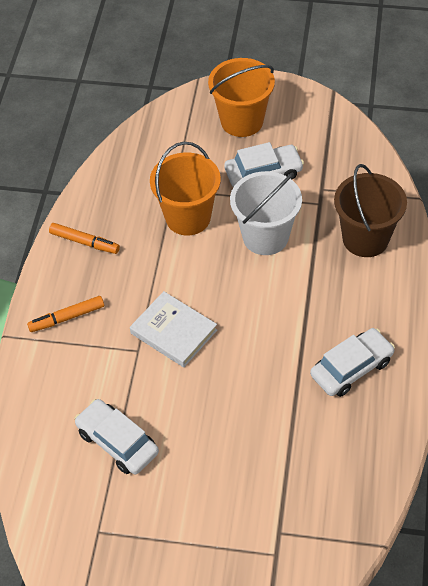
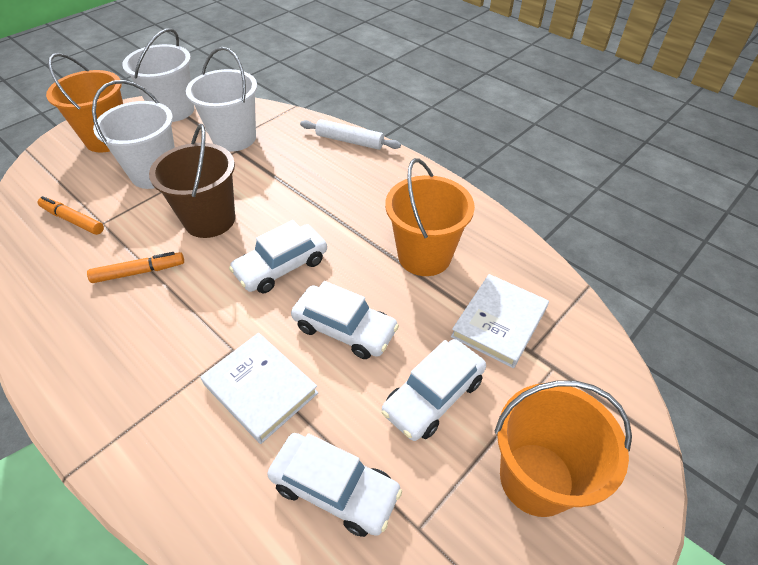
orange bucket: [150,142,221,235] [208,58,275,137] = 2 -> [46,53,123,152] [385,158,475,276] [495,380,632,517] = 3
white book: [130,291,217,367] = 1 -> [200,333,318,444] [451,274,549,368] = 2
white bucket: [230,171,302,255] = 1 -> [92,80,175,189] [122,28,194,122] [186,47,257,152] = 3
white car: [75,399,159,475] [224,142,304,187] [310,328,395,397] = 3 -> [229,220,327,293] [267,433,402,537] [291,281,399,359] [382,339,486,441] = 4
white rolling pin: none = 0 -> [300,119,401,150] = 1

